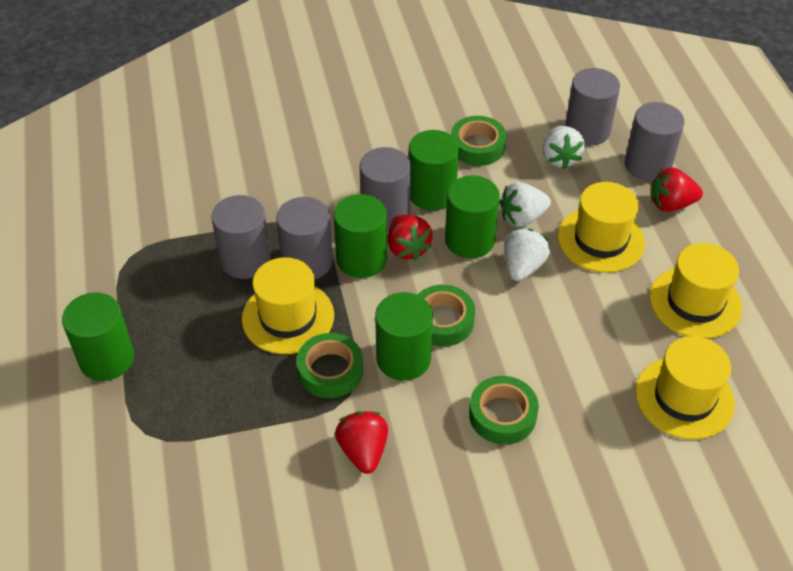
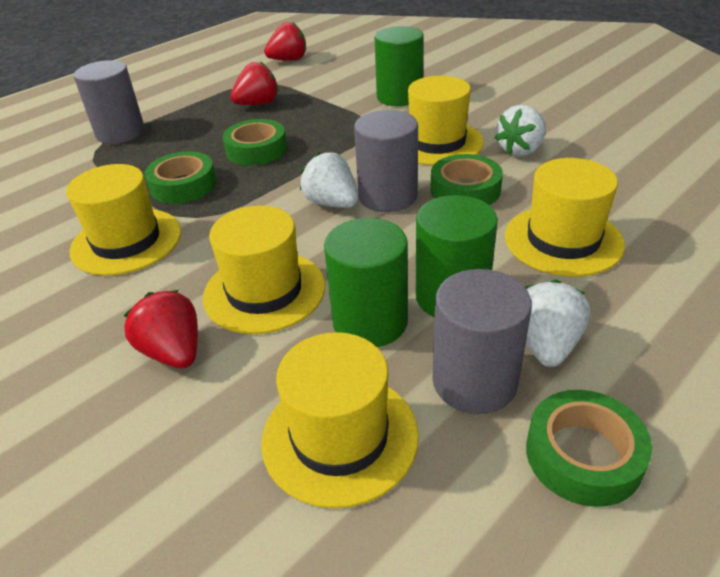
green cylinder: [62,292,134,381] [334,194,387,278] [375,292,433,381] [408,130,459,211] [445,175,500,258] = 5 -> [324,218,408,347] [375,26,424,106] [416,195,498,317] = 3
grey cylinder: [211,195,271,279] [276,197,333,279] [360,147,411,229] [565,68,620,145] [625,102,684,181] = 5 -> [74,60,145,144] [354,110,418,212] [432,269,532,414] = 3
yellow hat: [242,257,334,354] [558,182,645,273] [635,336,735,440] [649,243,742,339] = 4 -> [66,164,181,276] [203,206,325,334] [261,332,419,508] [408,76,484,165] [505,158,625,277] = 5

